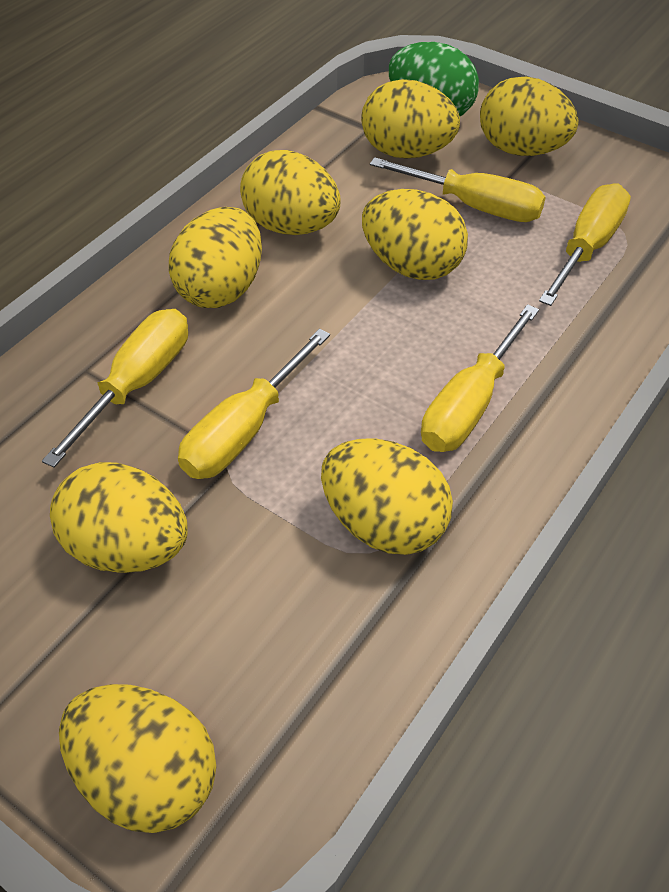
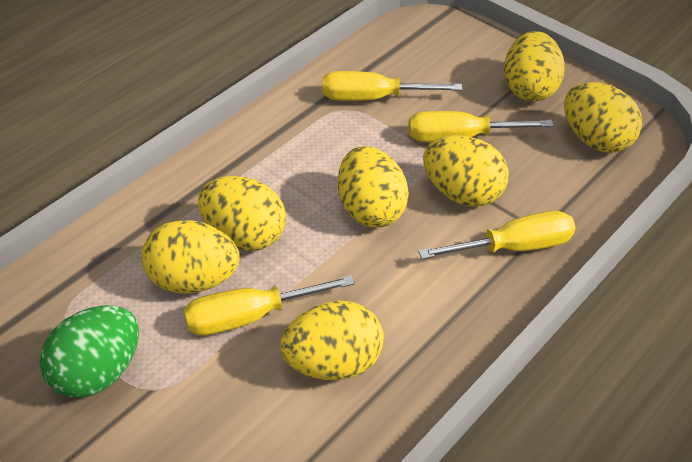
yellow egg: [50,462,188,573] [59,684,216,833] [169,207,262,308] [240,150,341,235] [321,439,453,555] [361,79,460,159] [362,189,468,280] [480,77,579,156] = 8 -> [141,220,240,294] [198,176,286,251] [280,301,384,380] [338,146,409,228] [423,135,508,207] [504,31,565,101] [564,82,642,153] = 7
yellow screwdriver: [42,309,188,468] [178,328,330,479] [370,157,546,222] [421,304,539,452] [539,183,631,306] = 5 -> [183,275,355,336] [323,71,463,101] [408,111,554,142] [418,211,576,259] = 4

